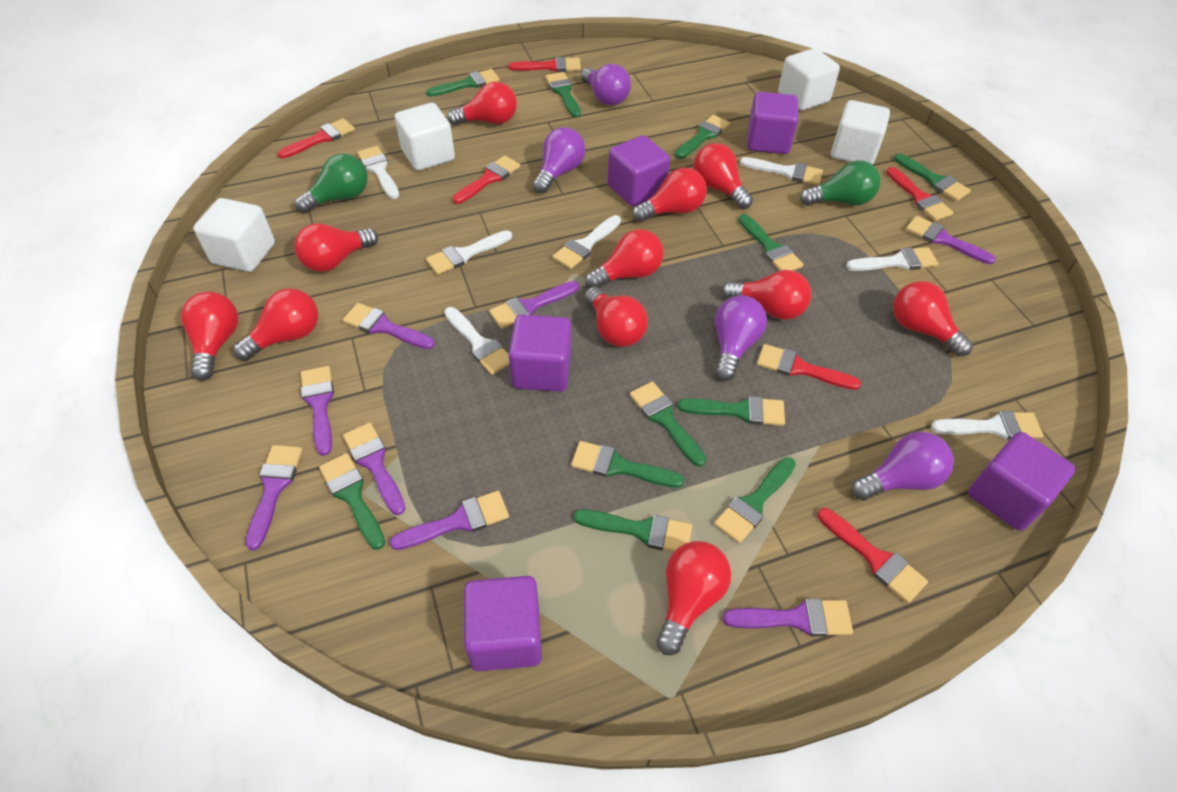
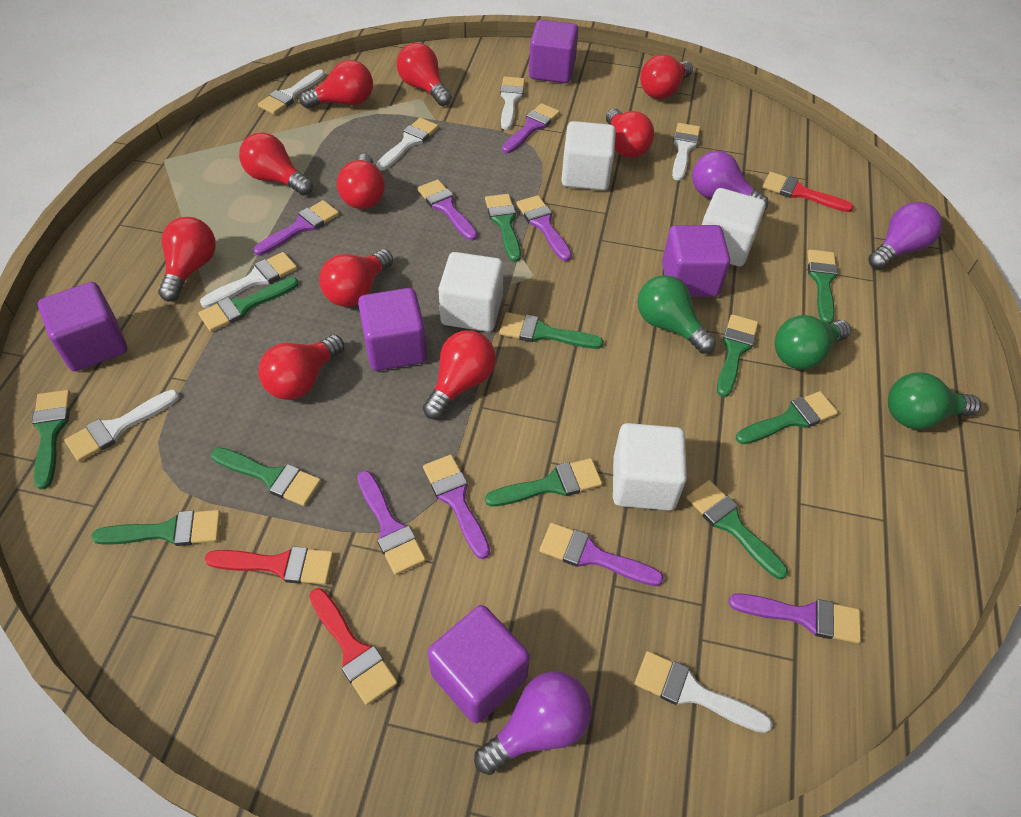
green light bulb: [295,153,368,213] [800,160,881,206] = 2 -> [637,275,716,354] [775,315,851,370] [888,372,981,429] = 3
purple light bulb: [533,127,585,193] [581,64,631,106] [715,295,767,381] [851,432,954,500] = 4 -> [474,671,592,775] [692,151,768,209] [868,202,942,269] = 3
red brush: [277,118,355,159] [452,156,521,204] [508,57,581,72] [757,344,861,390] [818,508,928,603] [886,167,954,221] = 6 -> [205,546,333,584] [309,588,398,705] [763,172,854,212] = 3
red light bulb: [181,292,238,381] [233,288,318,361] [294,223,378,272] [447,82,517,126] [585,229,664,288] [585,287,648,347] [632,167,707,222] [656,541,731,655] [693,143,753,209] [722,270,811,320] [893,281,973,356] = 11 -> [158,217,216,302] [239,133,313,196] [258,335,344,400] [300,60,373,109] [319,249,393,307] [337,154,385,209] [397,43,452,106] [423,330,496,419] [606,108,654,158] [640,54,693,99] = 10

